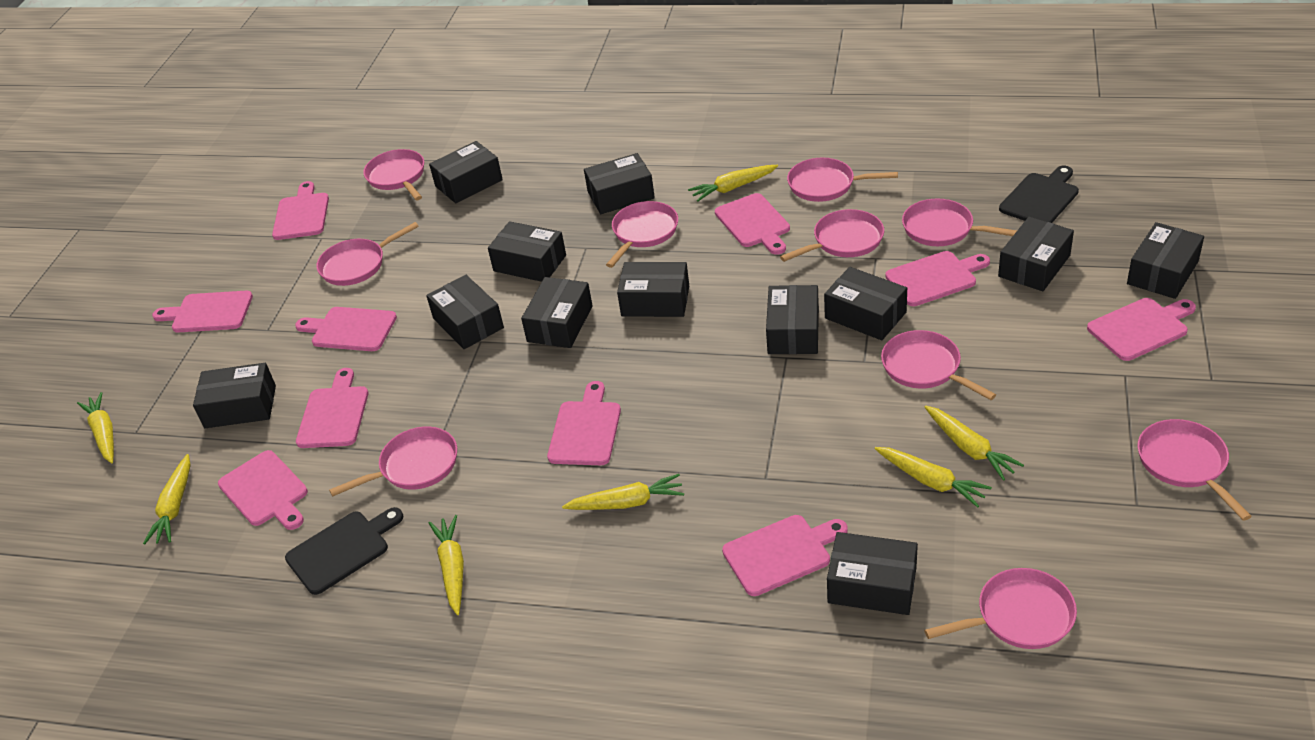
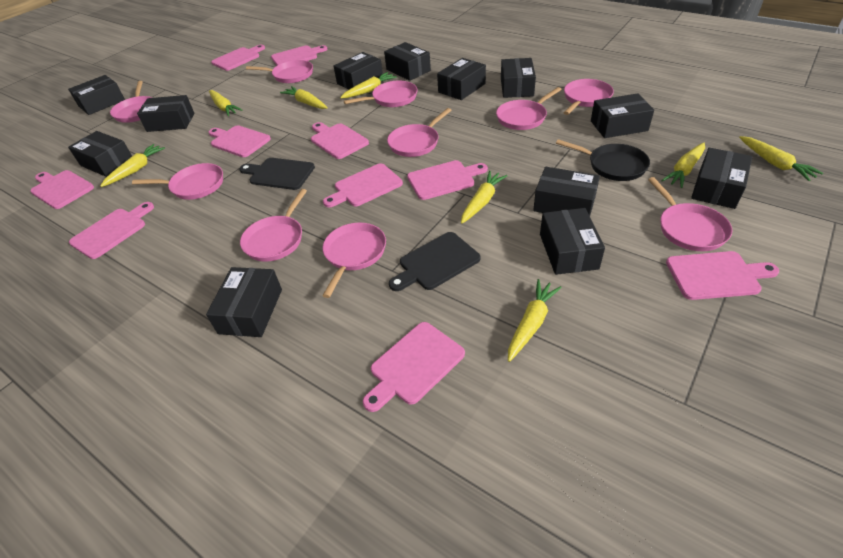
black pan: none = 0 -> [556,139,650,181] = 1
yellow carrot: [77,392,114,463] [143,454,191,545] [429,515,464,615] [562,474,684,510] [688,165,778,202] [875,447,992,508] [925,406,1024,481] = 7 -> [100,144,165,187] [209,90,242,116] [280,86,328,109] [340,72,397,98] [461,171,508,224] [508,279,562,362] [661,143,705,188] [739,136,823,181] = 8

